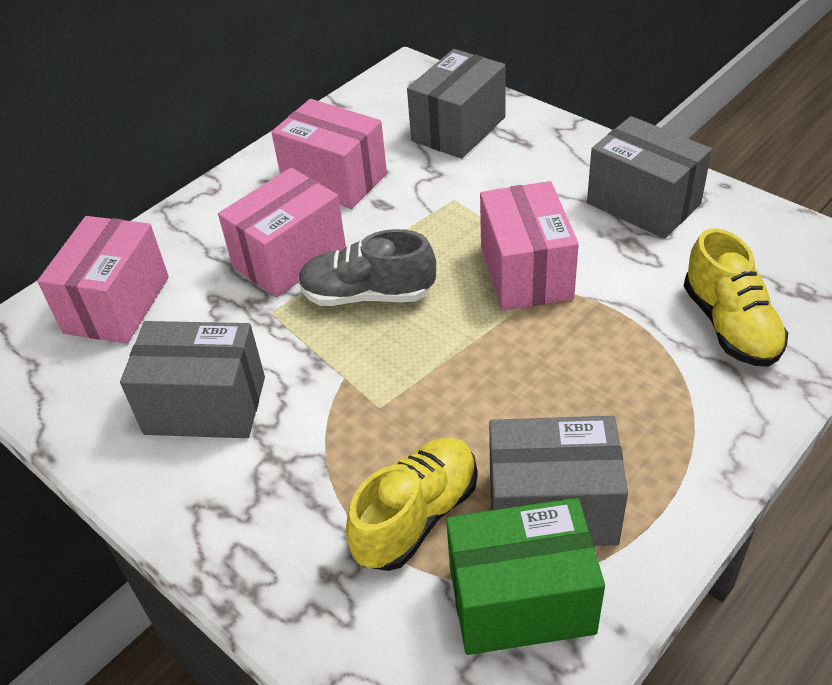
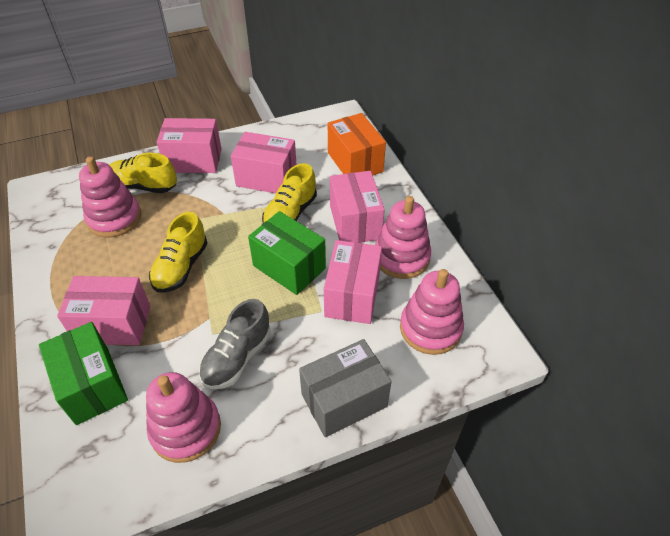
green box: [446,498,605,655] = 1 -> [39,322,128,425] [248,211,326,295] = 2
grey box: [120,321,265,438] [407,49,506,159] [489,416,628,546] [587,116,712,239] = 4 -> [299,339,391,437] = 1
orange box: none = 0 -> [328,113,386,175] = 1
pink box: [37,216,169,343] [218,168,346,297] [271,99,387,209] [480,181,579,311] = 4 -> [57,276,151,345] [157,118,222,173] [231,132,297,193] [324,240,382,324] [330,171,385,243] = 5
pink stacking toy: none = 0 -> [79,156,141,237] [146,372,221,463] [375,196,431,279] [400,269,464,355] = 4
yellow shoe: [346,438,477,571] [684,228,788,367] = 2 -> [110,153,177,193] [149,212,208,293] [262,163,317,223] = 3

